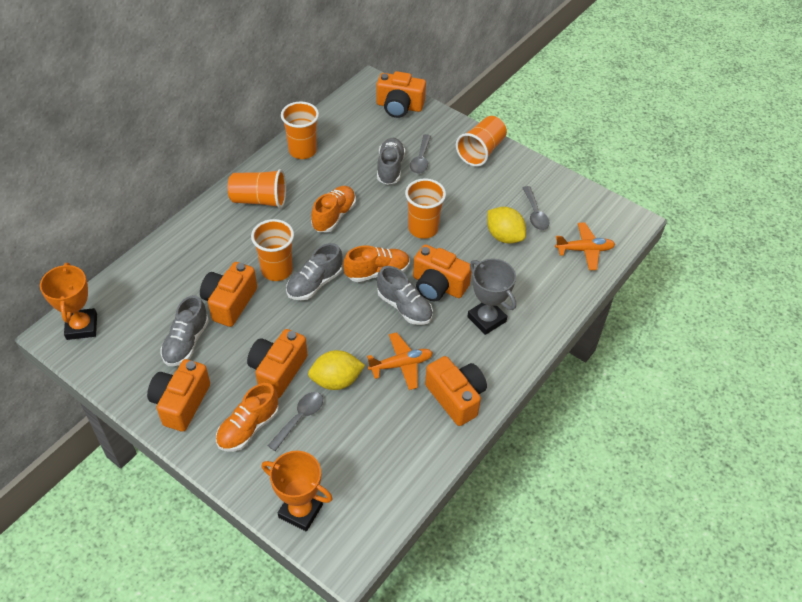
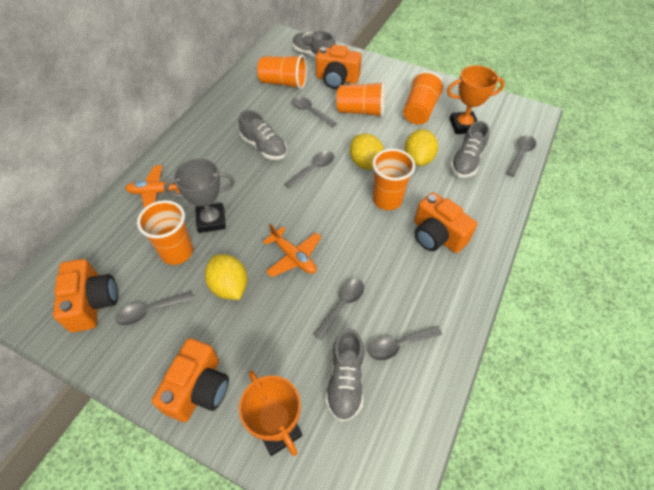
grey spoon: [268,392,323,451] [410,134,431,174] [523,186,550,230] = 3 -> [115,291,194,325] [285,151,334,189] [292,96,337,127] [313,279,364,340] [368,326,442,360] [506,135,536,177] = 6
orange camera: [147,359,210,432] [200,262,257,327] [247,329,307,398] [376,71,426,118] [413,244,472,301] [425,356,487,426] = 6 -> [53,259,118,332] [152,338,229,422] [316,45,362,89] [414,192,477,253] = 4
orange shoe: [216,383,279,452] [311,186,356,232] [343,245,410,282] = 3 -> none = 0
yellow lemon: [308,350,365,390] [487,207,526,244] = 2 -> [205,254,247,300] [350,134,384,170] [405,129,438,166] = 3

